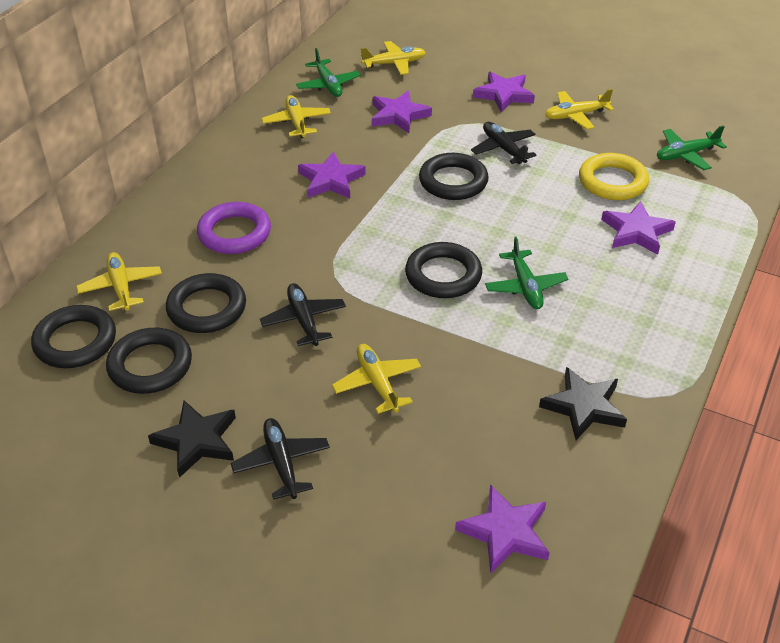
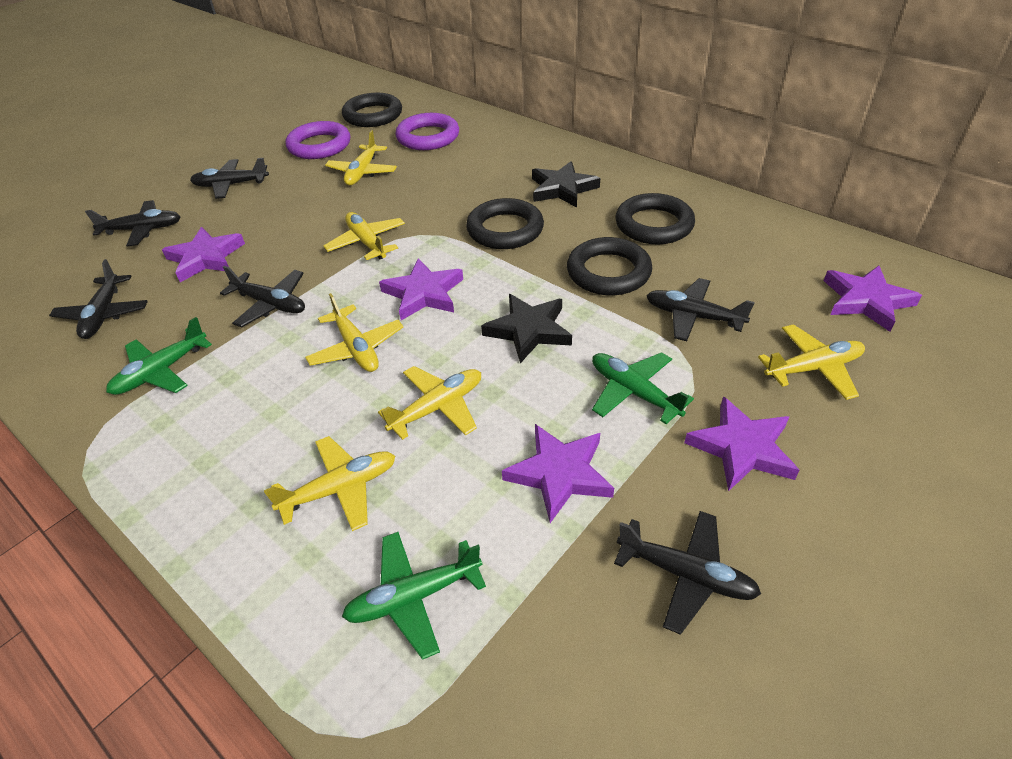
black plane: [231,418,330,500] [260,283,346,346] [471,122,536,164] = 3 -> [49,259,148,339] [85,200,181,246] [190,158,269,199] [220,266,305,328] [614,511,761,635] [646,278,755,341] = 6
black ring: [31,305,116,368] [106,328,192,394] [166,273,246,333] [405,242,482,298] [419,153,489,200] = 5 -> [342,93,402,127] [466,198,544,249] [567,237,652,295] [615,193,695,244] = 4
purple ring: [197,202,271,254] = 1 -> [286,121,350,159] [395,113,459,150] = 2
yellow plane: [76,252,162,311] [261,95,331,138] [332,344,421,414] [361,41,426,75] [545,89,614,129] = 5 -> [264,436,395,531] [305,293,403,372] [324,212,405,260] [325,130,397,186] [378,366,481,440] [758,324,865,400] = 6
yellow ring: [579,153,649,200] = 1 -> none = 0

